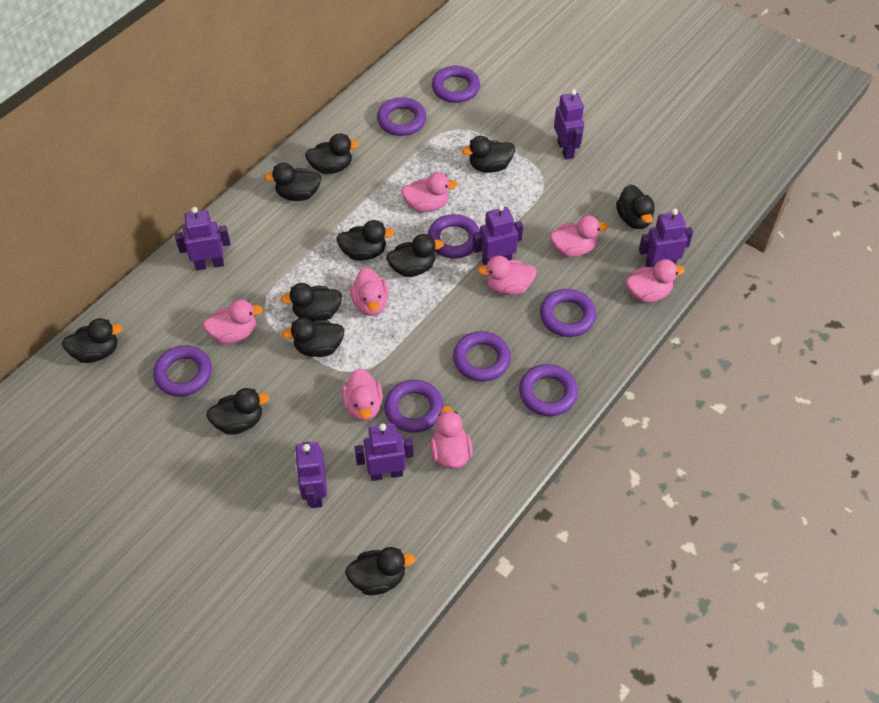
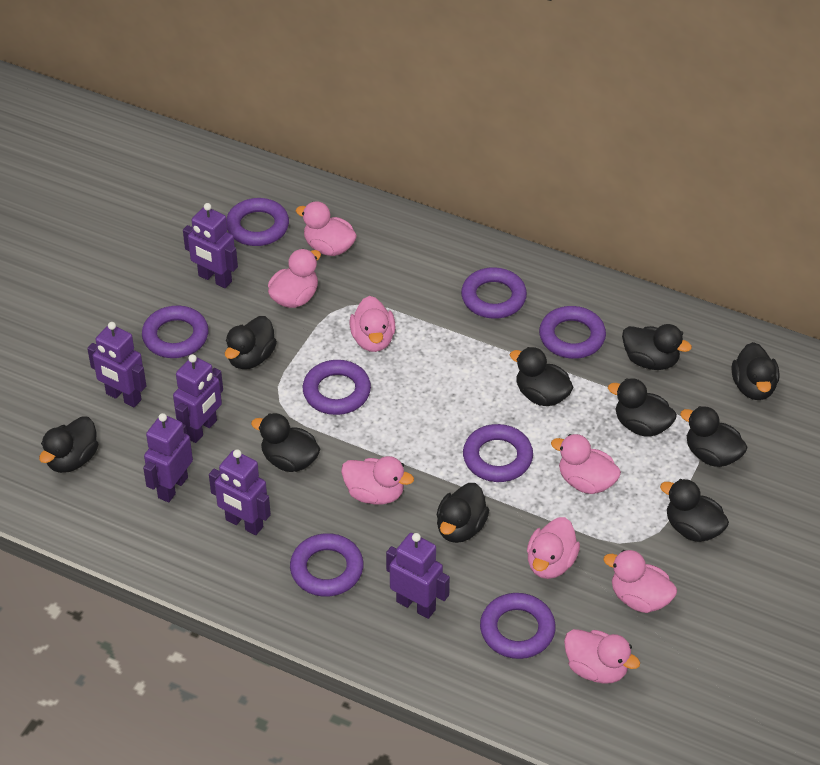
black duck: [62,318,123,363] [206,388,269,435] [264,163,321,201] [281,283,342,321] [282,318,344,357] [305,134,359,174] [336,220,394,261] [345,547,415,595] [386,234,444,277] [462,136,515,173] [616,184,654,229] = 11 -> [39,416,98,473] [225,316,277,369] [251,413,320,472] [437,483,489,543] [510,347,574,406] [608,378,677,437] [622,324,692,370] [660,479,729,542] [680,406,748,467] [732,342,779,400] = 10

